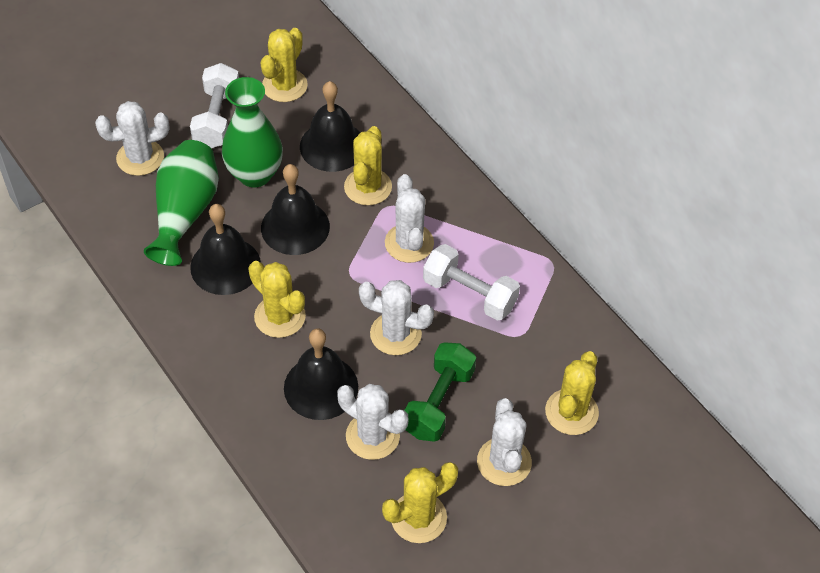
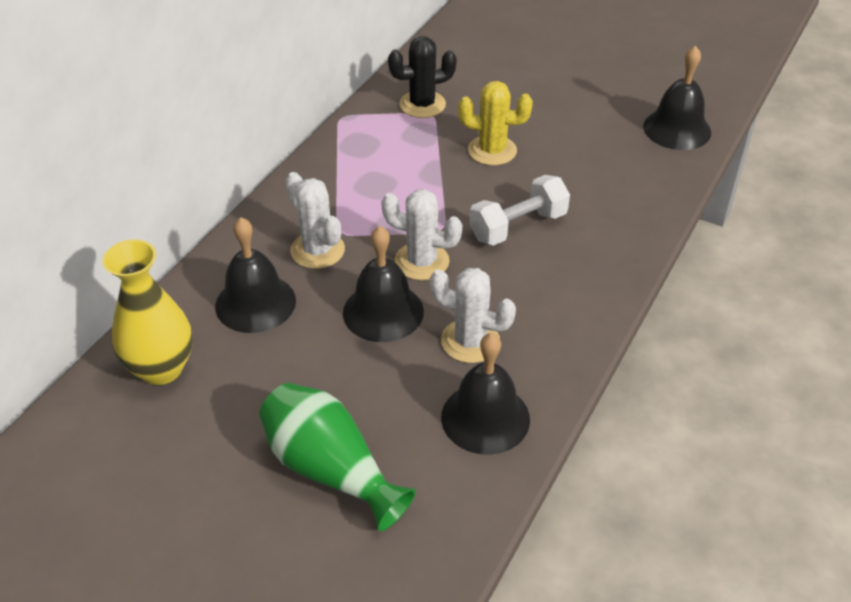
black cactus: none = 0 -> [388,36,457,118] = 1
green dumbbell: [405,342,476,442] = 1 -> none = 0
green vase: [144,140,219,266] [222,77,283,187] = 2 -> [259,383,416,532] = 1
white cactus: [95,101,170,176] [337,384,408,460] [359,280,434,355] [385,174,434,263] [477,398,532,486] = 5 -> [285,172,345,269] [381,189,462,280] [430,268,516,363] = 3
white dumbbell: [190,63,239,148] [423,244,520,321] = 2 -> [469,175,570,245] = 1
yellow cactus: [248,261,306,338] [260,28,308,102] [344,126,392,205] [382,462,458,543] [545,351,599,435] = 5 -> [458,81,533,166] = 1
yellow vase: none = 0 -> [103,240,193,385] = 1

